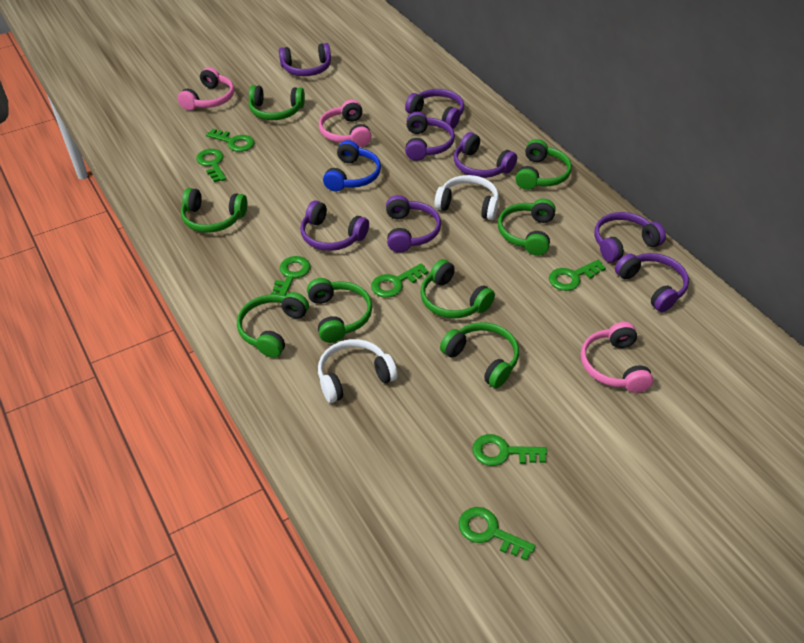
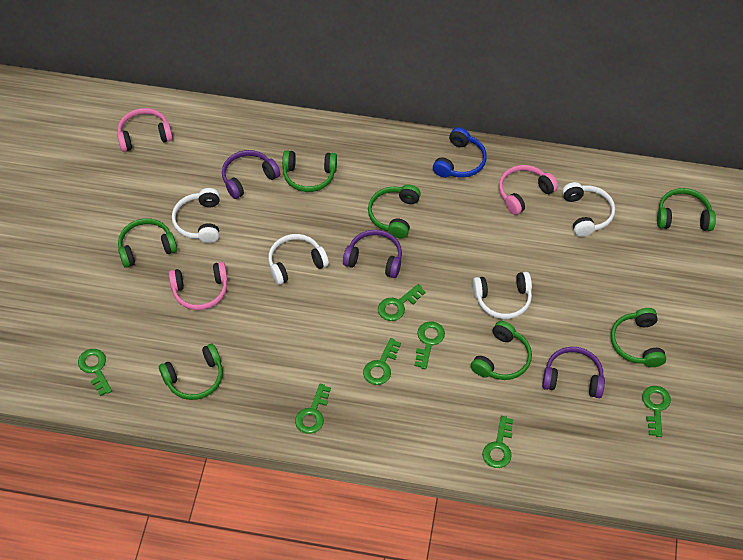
green headphones: [181,188,247,233] [237,292,309,358] [249,85,305,120] [307,278,372,343] [420,259,495,319] [440,322,519,388] [498,199,556,256] [515,139,572,190] = 8 -> [118,218,177,268] [159,344,223,400] [282,150,337,192] [368,184,421,238] [471,321,532,380] [611,308,666,367] [657,188,716,231] = 7
purple headphones: [279,43,331,76] [300,200,369,251] [386,195,441,253] [405,89,464,129] [405,112,455,161] [454,132,517,178] [594,212,666,262] [615,253,689,312] = 8 -> [222,150,280,199] [343,230,402,278] [542,347,605,398] = 3
white headphones: [318,339,397,403] [434,175,499,220] = 2 -> [172,188,220,243] [268,234,329,285] [473,272,532,319] [562,182,615,237] = 4

